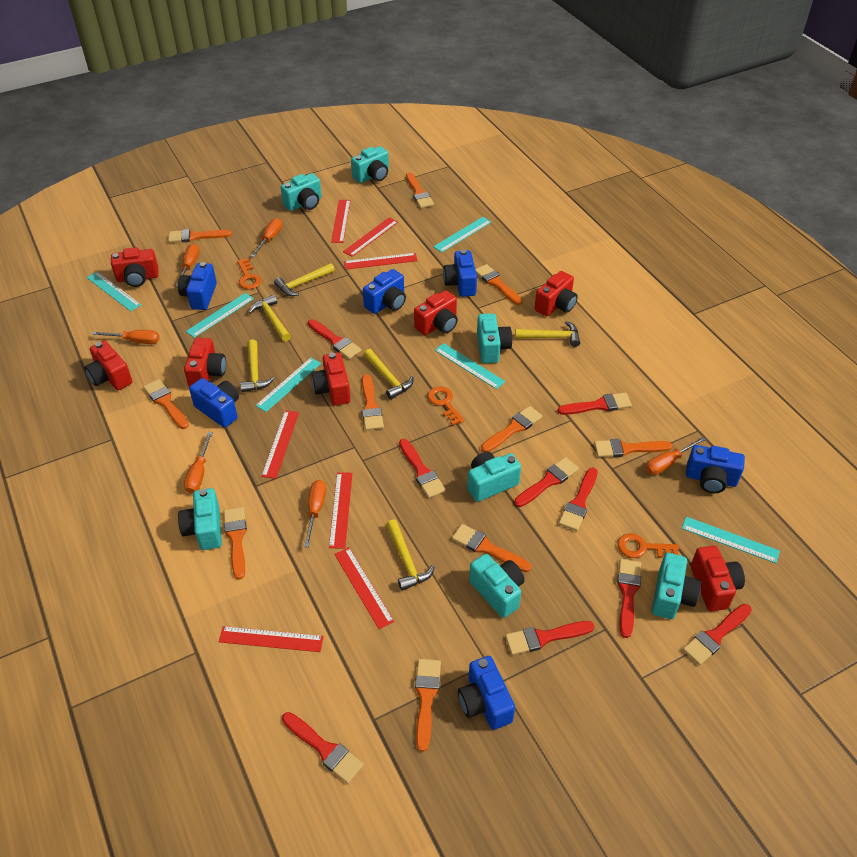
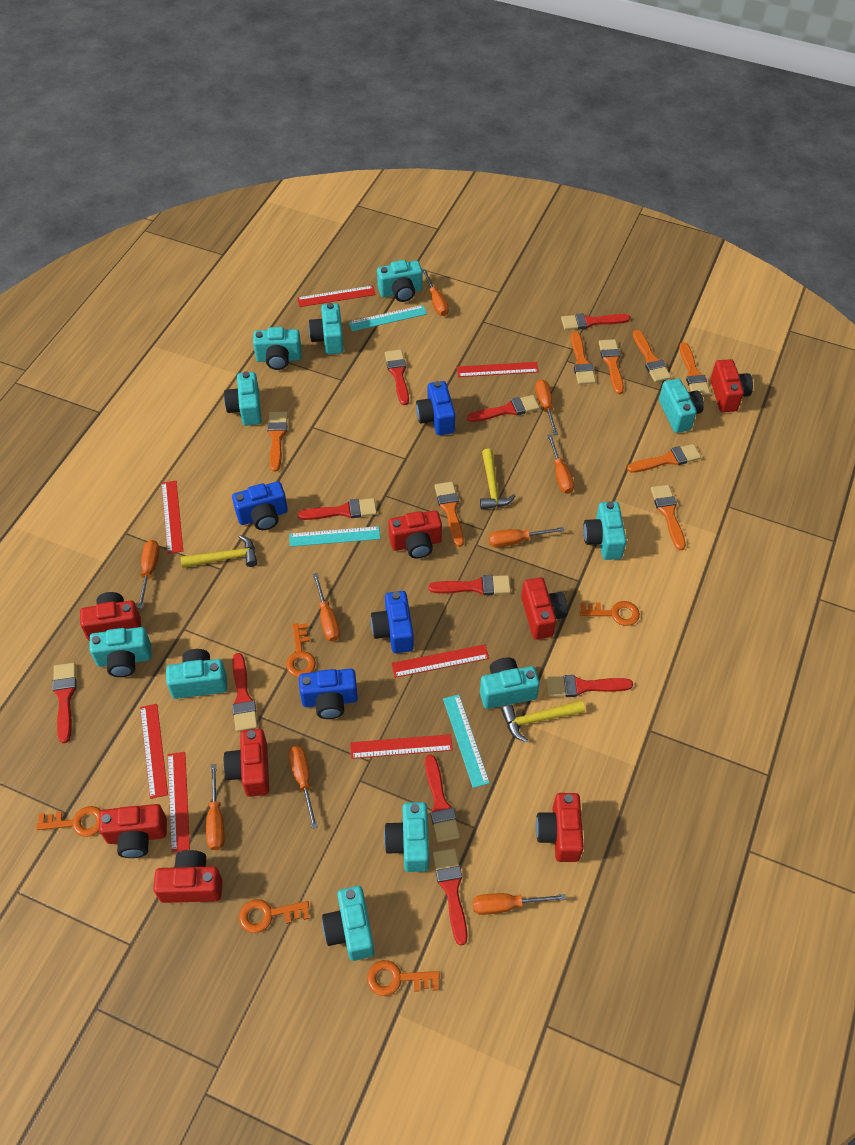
blue camera: [178,262,217,310] [189,378,239,428] [363,269,406,314] [443,249,477,297] [458,656,515,730] [686,445,745,493] = 6 -> [232,481,288,530] [299,669,358,719] [371,591,414,653] [416,381,455,435] = 4
orange brush: [143,379,189,429] [168,229,232,243] [224,507,247,580] [362,374,384,430] [406,172,434,208] [415,659,441,752] [452,524,531,572] [475,264,522,305] [481,406,542,452] [594,439,672,457] = 10 -> [267,412,288,472] [435,482,464,547] [571,331,596,385] [599,339,624,394] [627,444,701,473] [633,330,671,382] [651,485,686,550] [679,342,710,395] = 8
orange key: [237,258,261,289] [428,386,465,425] [617,533,679,558] = 3 -> [36,806,101,837] [239,899,309,933] [286,623,316,677] [367,960,440,996] [580,601,640,626] = 5
orange screwdriver: [92,330,159,344] [176,244,200,287] [184,432,213,493] [251,218,282,257] [304,480,326,547] [646,437,706,475] = 6 -> [137,540,160,608] [206,764,225,850] [289,746,318,829] [313,573,340,641] [422,269,449,316] [473,893,566,915] [489,527,564,547] [535,379,558,435] [547,435,574,494] = 9
red brush: [282,712,364,784] [308,319,362,359] [399,439,446,498] [505,621,594,655] [514,457,579,507] [557,393,632,415] [559,467,598,531] [617,559,641,638] [683,604,752,665] = 9 -> [52,663,77,743] [232,653,258,732] [298,498,377,520] [385,350,409,405] [425,755,460,842] [428,575,511,595] [433,848,468,946] [467,395,539,422] [546,675,633,697] [561,313,631,330] = 10
red camera: [84,340,133,390] [111,247,159,287] [184,338,226,387] [311,352,351,406] [414,290,458,335] [535,271,578,317] [691,546,745,611] = 7 -> [80,592,141,641] [99,804,167,858] [153,850,223,903] [223,729,269,797] [388,510,442,559] [521,577,568,640] [536,793,584,862] [710,359,753,412] = 8
turquoise camera: [178,488,222,550] [281,173,322,211] [351,146,389,183] [467,452,521,502] [469,554,525,618] [477,313,512,363] [652,553,701,619] = 7 -> [90,627,151,677] [166,649,227,699] [224,371,262,426] [253,327,302,370] [309,303,344,354] [322,886,374,961] [377,260,422,302] [384,802,429,872] [480,657,540,709] [583,502,627,560] [659,379,704,433] = 11
turquoise ruler: [87,272,141,311] [186,293,254,338] [255,358,321,412] [433,217,491,253] [435,343,505,389] [682,517,780,563] = 6 -> [289,526,380,547] [348,305,427,331] [443,694,490,788] = 3
yellow hammer: [240,339,275,392] [249,295,291,342] [274,263,335,296] [364,349,413,399] [386,519,435,591] [515,321,580,347] = 6 -> [181,535,257,568] [480,449,515,509] [501,700,585,742] = 3

